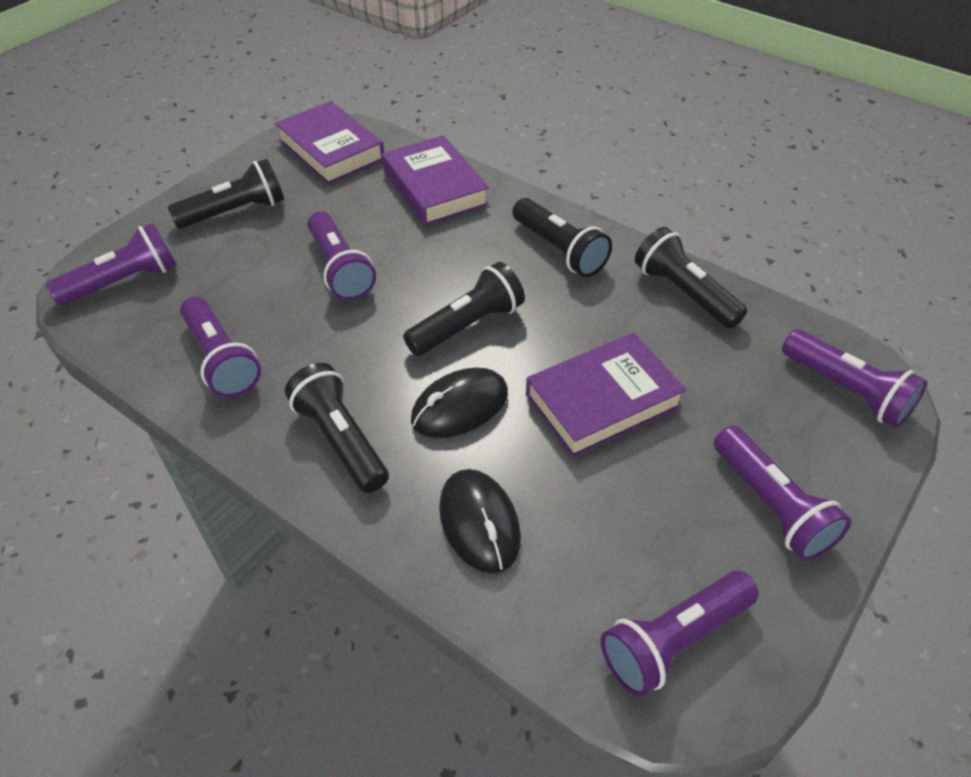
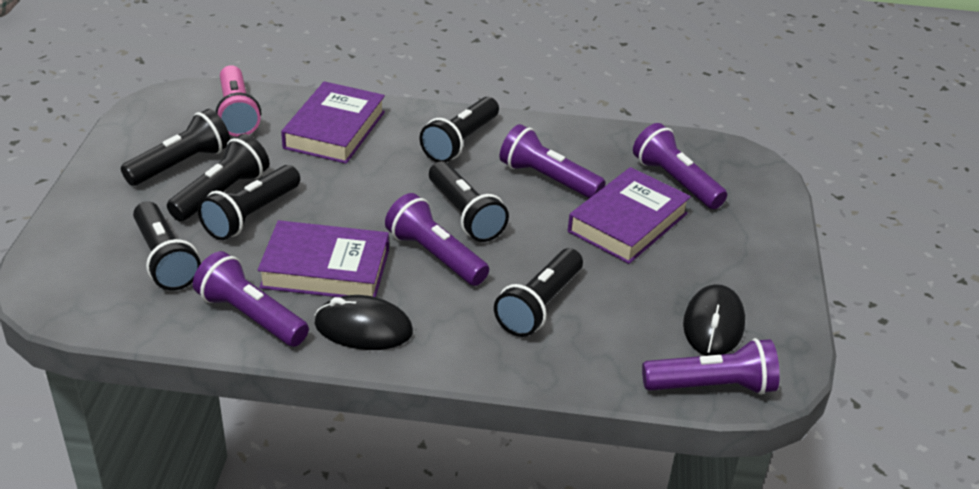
black flashlight: [168,159,284,228] [285,363,389,493] [403,262,525,356] [513,198,612,277] [635,227,747,328] = 5 -> [121,109,230,186] [133,201,201,290] [167,134,269,221] [198,165,300,240] [420,97,499,162] [429,161,509,242] [494,248,583,337] = 7
pink flashlight: none = 0 -> [216,65,261,137] = 1
purple flashlight: [45,223,177,306] [180,297,261,398] [307,212,376,301] [601,571,759,697] [714,426,851,561] [782,329,928,428] = 6 -> [193,251,309,347] [385,193,489,286] [500,124,605,198] [633,123,727,209] [642,338,780,395] = 5

